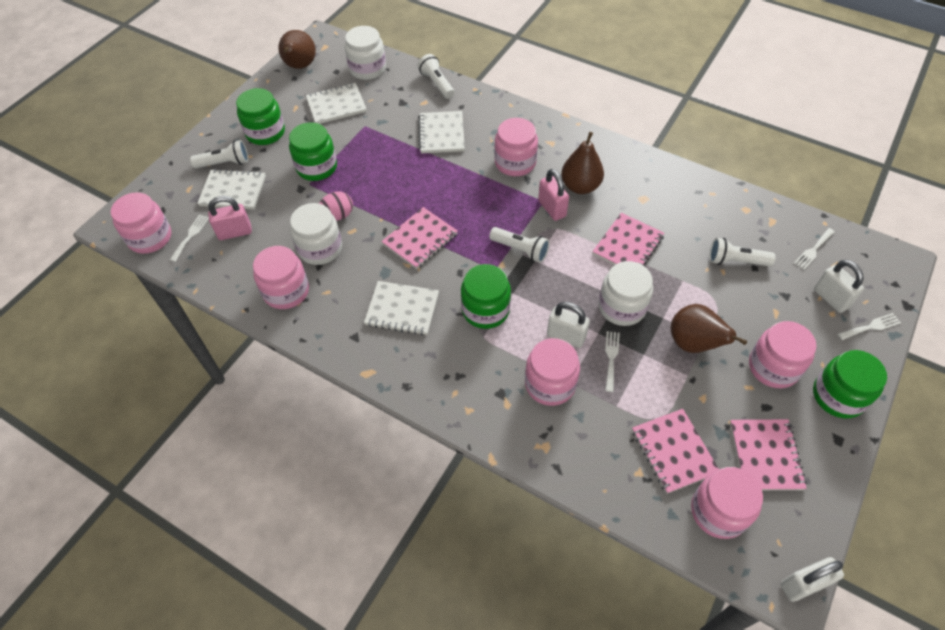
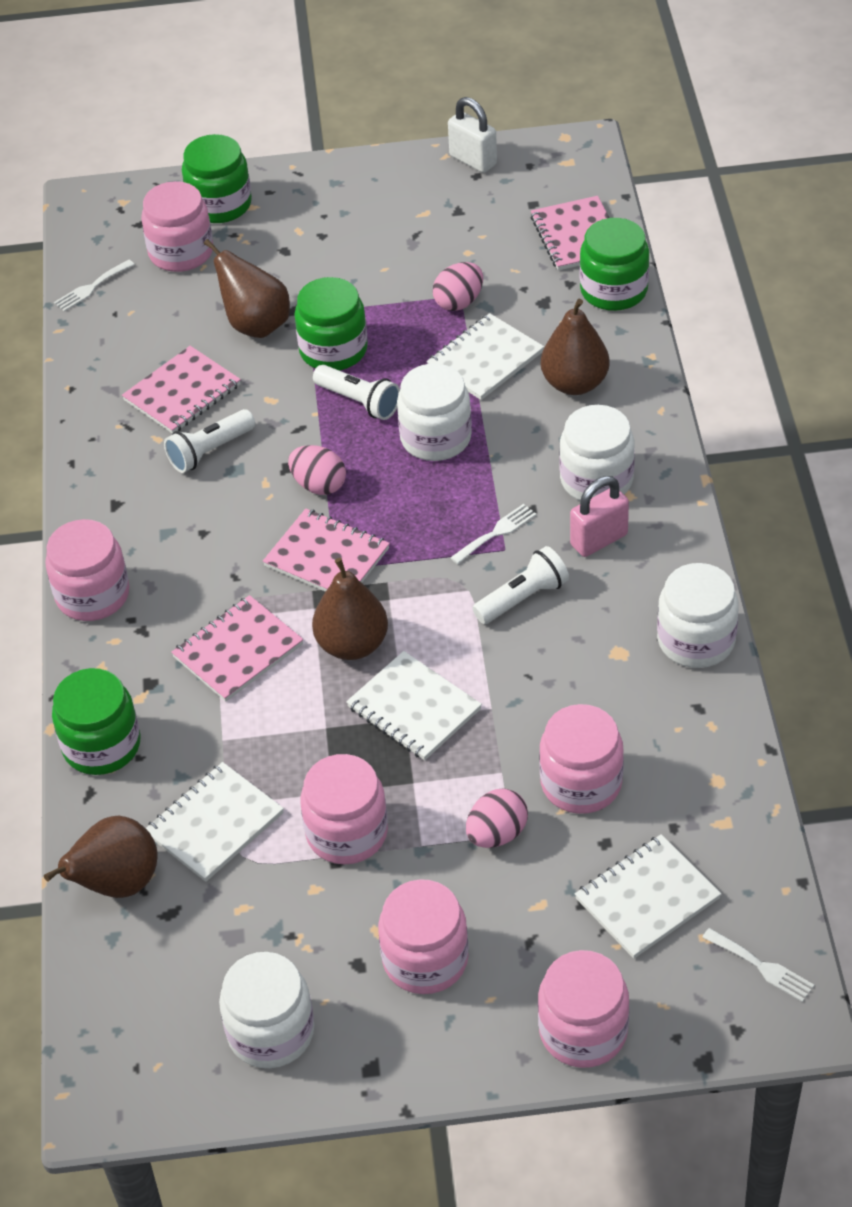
brown pear: [278,30,316,69] [561,132,604,194] [671,304,747,353] = 3 -> [44,816,158,898] [204,239,290,338] [312,558,388,660] [541,299,610,395] = 4
pink egg: [319,191,353,221] = 1 -> [288,445,346,495] [433,262,483,311] [466,789,528,848] = 3
pink padlock: [208,196,252,240] [538,169,569,221] = 2 -> [570,476,629,557] = 1
white flashlight: [190,140,248,168] [418,54,454,99] [489,227,550,263] [710,238,776,267] = 4 -> [164,409,255,473] [313,365,400,420] [472,546,569,624] = 3
white fork: [170,214,209,262] [605,331,620,392] [794,228,835,270] [838,313,901,340] = 4 -> [54,260,135,312] [450,504,537,564] [702,928,814,1002] = 3
white jar: [290,203,342,265] [345,26,386,80] [599,261,653,326] = 3 -> [219,952,314,1068] [397,364,472,461] [560,405,635,501] [657,563,739,668] = 4
white padlock: [547,302,590,348] [781,557,844,602] [814,260,864,313] = 3 -> [448,97,497,173] = 1

